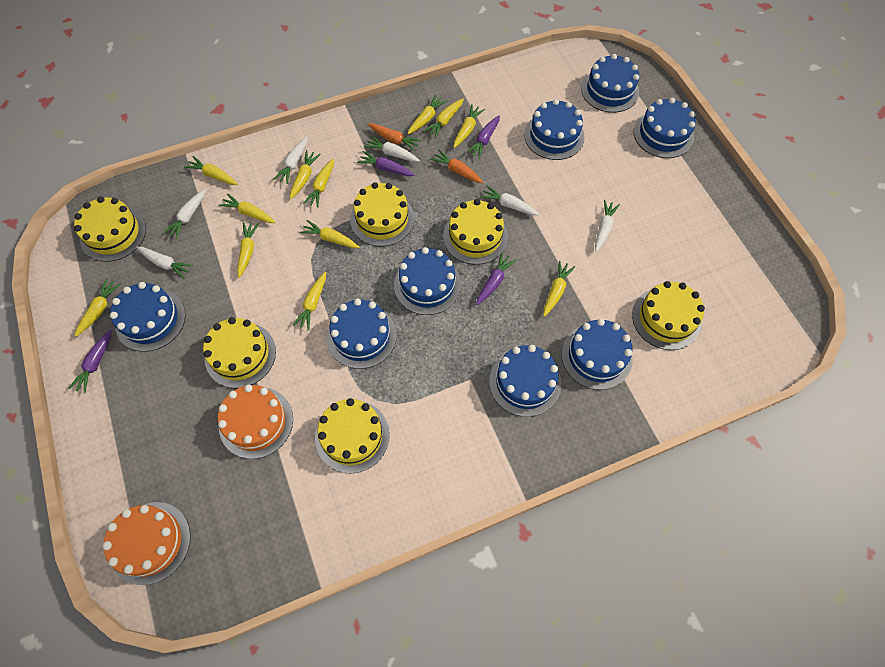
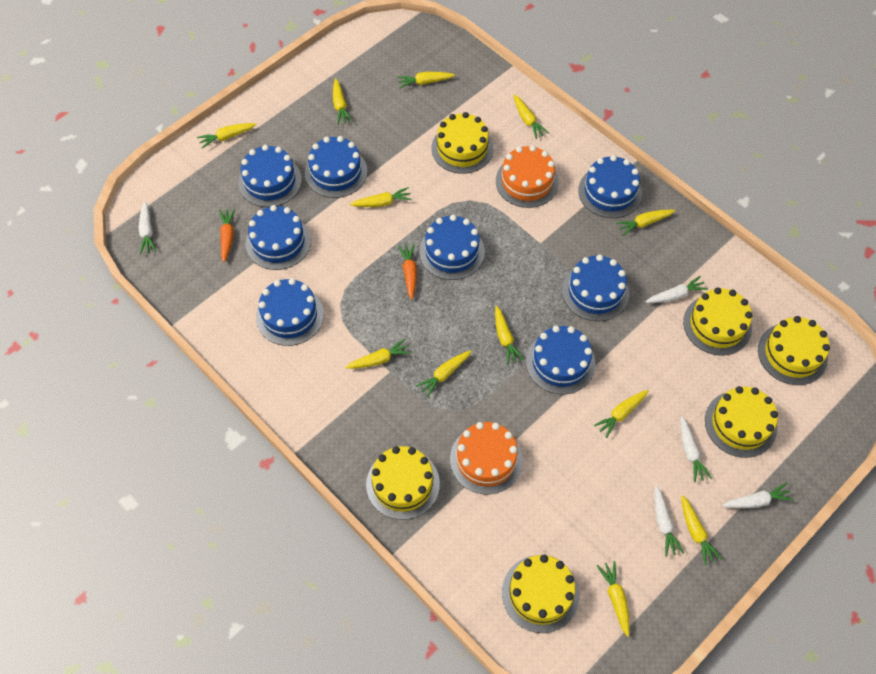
purple carrot: [69,330,112,393] [357,151,414,176] [466,115,500,159] [476,252,516,305] = 4 -> none = 0
white carrot: [136,247,193,279] [163,189,206,239] [273,137,308,184] [364,136,420,162] [480,185,539,215] [595,200,620,252] = 6 -> [139,201,157,255] [645,276,708,303] [654,486,684,557] [680,416,712,483] [722,483,794,508] = 5

